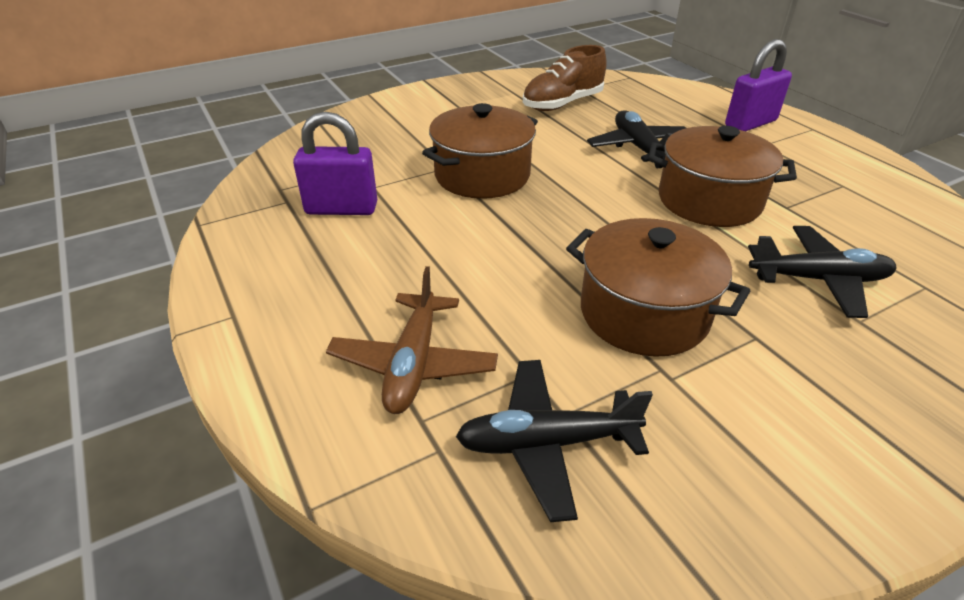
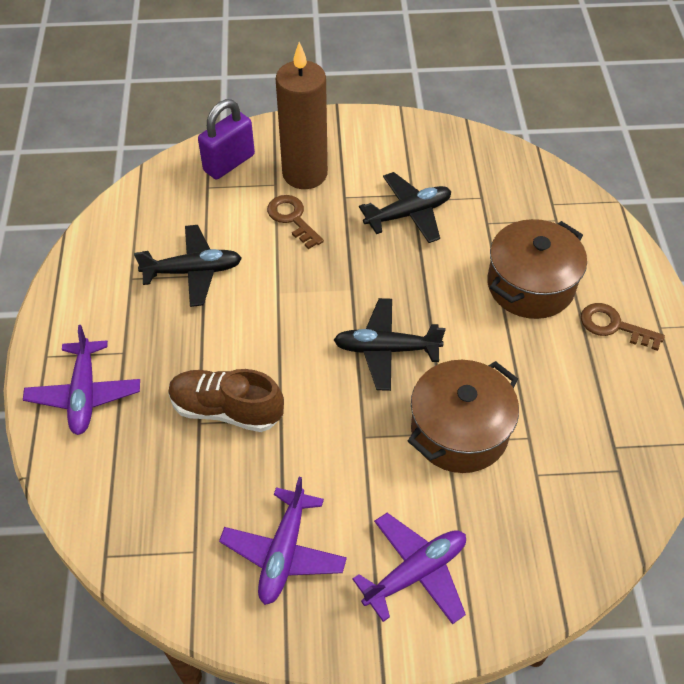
brown candle: none = 0 -> [276,42,328,189] = 1
brown key: none = 0 -> [267,195,324,249] [581,303,665,351] = 2
brown plane: [326,266,498,414] = 1 -> none = 0
brown pot: [422,103,538,199] [566,218,750,357] [648,126,797,227] = 3 -> [408,360,519,473] [487,219,587,319] = 2
purple padlock: [293,112,377,215] [725,39,792,131] = 2 -> [198,99,255,179] = 1
purple plane: none = 0 -> [23,325,140,435] [219,477,347,605] [352,513,466,624] = 3

